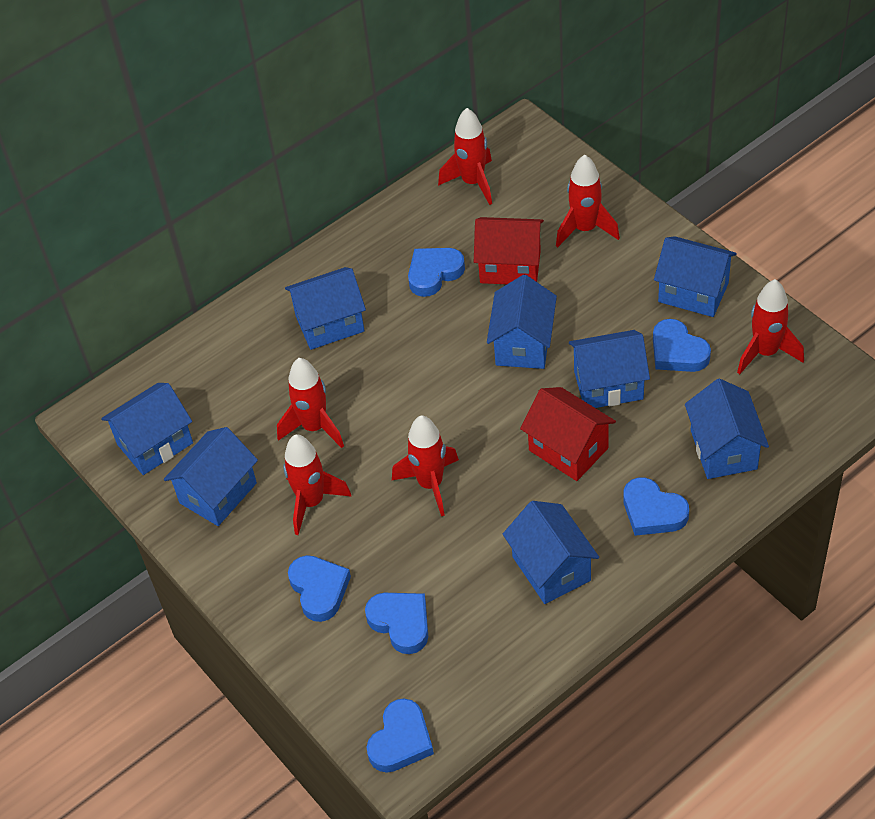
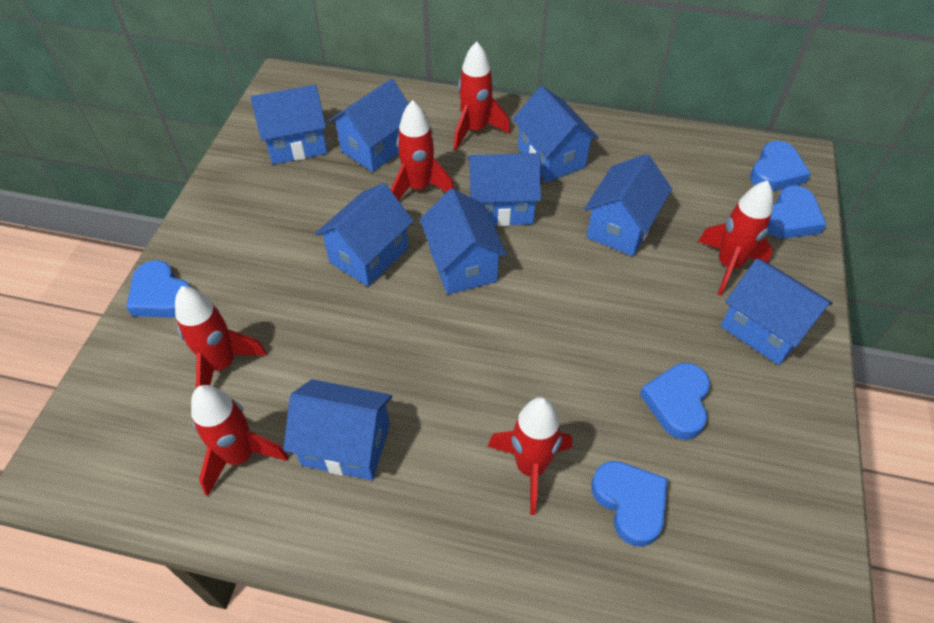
blue heart: [288,555,351,622] [365,593,428,654] [366,699,434,773] [408,248,465,297] [623,477,689,536] [653,319,711,372] = 6 -> [126,260,190,318] [591,461,668,547] [640,363,710,440] [750,141,811,191] [767,186,826,238] = 5
blue house: [101,383,193,475] [164,427,258,526] [285,267,366,350] [487,275,557,369] [503,501,599,604] [569,330,650,408] [654,236,737,317] [685,379,769,479] = 8 -> [250,85,328,164] [284,379,392,480] [315,183,413,287] [329,79,409,172] [420,188,507,294] [468,153,541,226] [513,86,599,182] [584,154,672,256] [721,259,833,365] = 9
red house: [474,217,544,284] [520,387,616,481] = 2 -> none = 0

